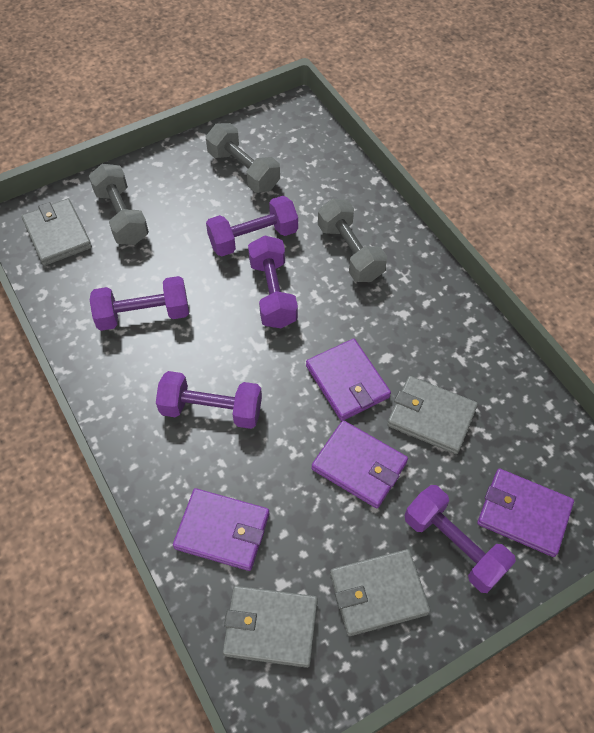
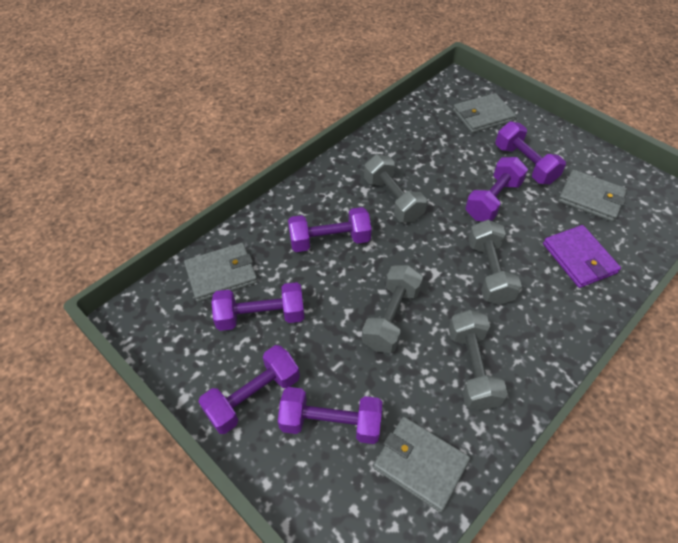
grey dumbbell: [89,164,149,245] [206,123,280,193] [318,199,387,282] = 3 -> [362,265,423,353] [364,155,427,222] [449,310,508,410] [468,220,522,305] = 4
purple dumbbell: [90,276,189,331] [156,371,262,429] [206,196,298,256] [248,235,298,328] [404,485,516,593] = 5 -> [198,345,300,434] [211,282,304,331] [278,387,382,444] [288,207,372,252] [465,157,528,221] [496,121,566,184] = 6
purple wallet: [173,488,269,571] [306,339,391,421] [312,420,408,508] [477,469,574,557] = 4 -> [543,225,621,288] = 1

